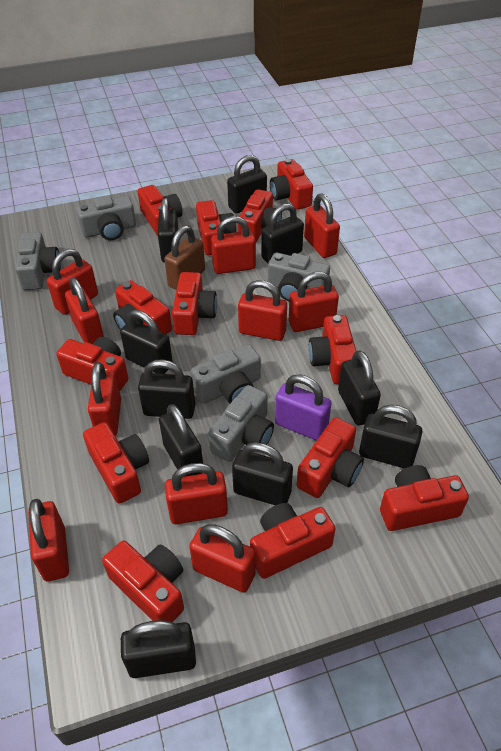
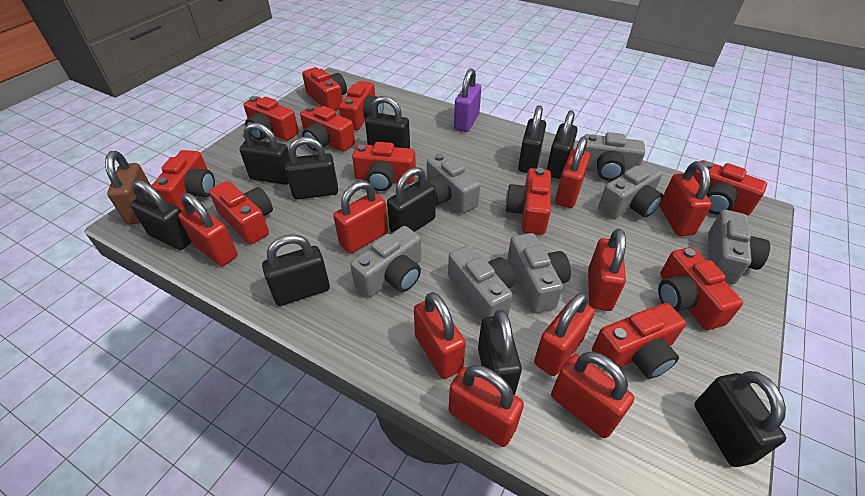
grey camera: [15,232,61,290] [76,195,136,240] [191,344,261,404] [209,385,274,462] [268,253,330,301] = 5 -> [350,226,421,297] [426,153,480,214] [448,245,515,319] [507,233,571,313] [584,132,645,181] [599,163,663,219] [708,210,770,284] = 7
red camera: [56,337,128,391] [83,422,149,504] [102,540,184,622] [113,280,172,334] [138,185,183,236] [172,272,217,335] [196,200,236,255] [238,189,282,242] [250,503,336,579] [270,159,313,210] [297,417,364,498] [309,315,356,384] [380,465,469,531] = 13 -> [151,150,215,211] [209,181,273,244] [243,96,299,141] [300,105,355,152] [302,67,347,111] [339,81,384,130] [352,142,416,191] [506,168,551,235] [592,303,686,379] [658,247,743,330] [693,160,767,216] = 11
red padlock: [28,499,69,581] [47,249,98,315] [65,278,104,344] [88,362,121,436] [165,463,228,524] [189,524,255,593] [211,216,256,274] [238,280,287,341] [289,272,339,332] [304,194,340,258] = 10 -> [178,193,238,266] [333,181,388,254] [414,292,466,379] [449,365,524,447] [534,292,595,376] [551,352,634,438] [555,137,590,208] [588,229,626,311] [660,161,712,236] = 9

